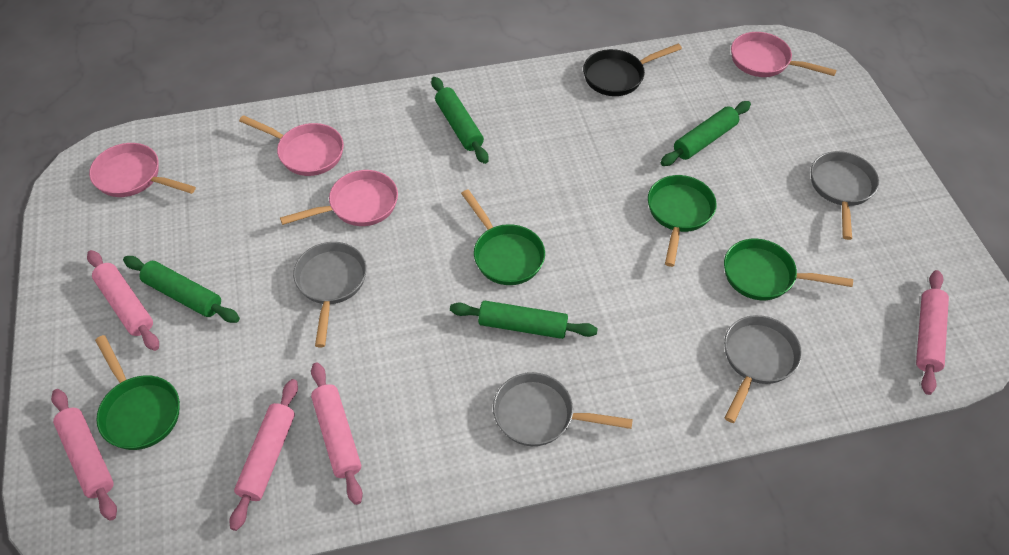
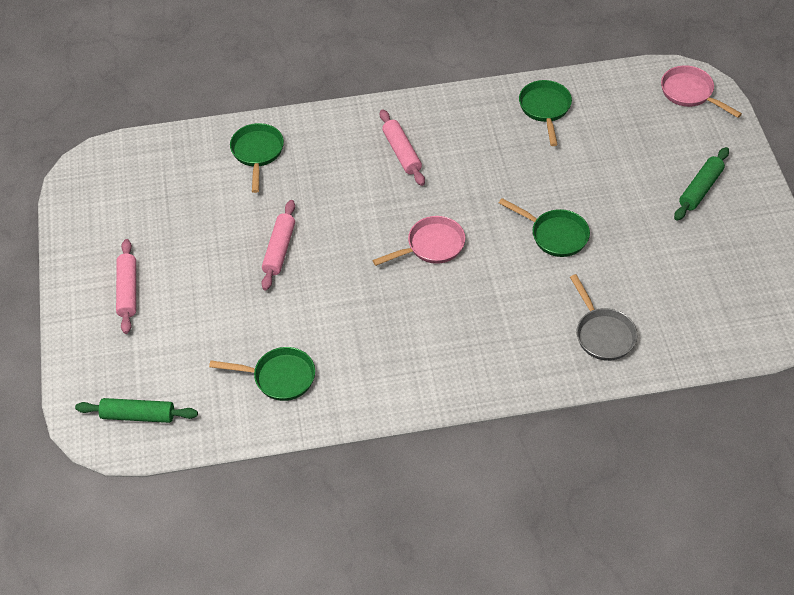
black pan: [583,44,682,96] = 1 -> none = 0
green rolling pin: [123,256,240,323] [431,77,488,164] [450,301,598,339] [661,101,751,166] = 4 -> [75,398,198,423] [674,147,729,221] = 2
grey pan: [293,242,367,347] [493,372,633,446] [724,315,802,423] [811,151,879,240] = 4 -> [570,274,637,361] = 1
pink pan: [89,143,196,197] [239,115,344,176] [280,170,398,226] [731,32,837,77] = 4 -> [372,216,465,266] [661,66,742,118] = 2
pink rolling pin: [51,389,117,521] [87,250,159,351] [230,379,298,531] [311,362,363,505] [916,270,949,395] = 5 -> [116,239,136,334] [261,200,295,291] [380,109,425,186] = 3

